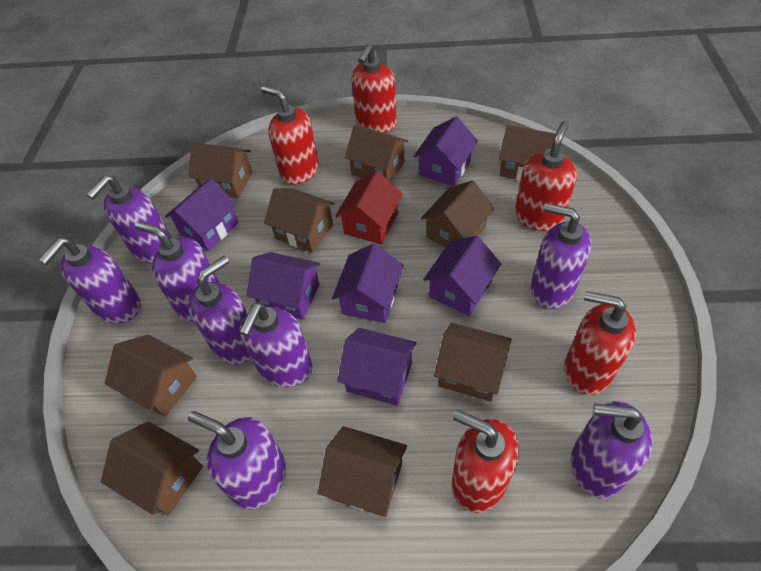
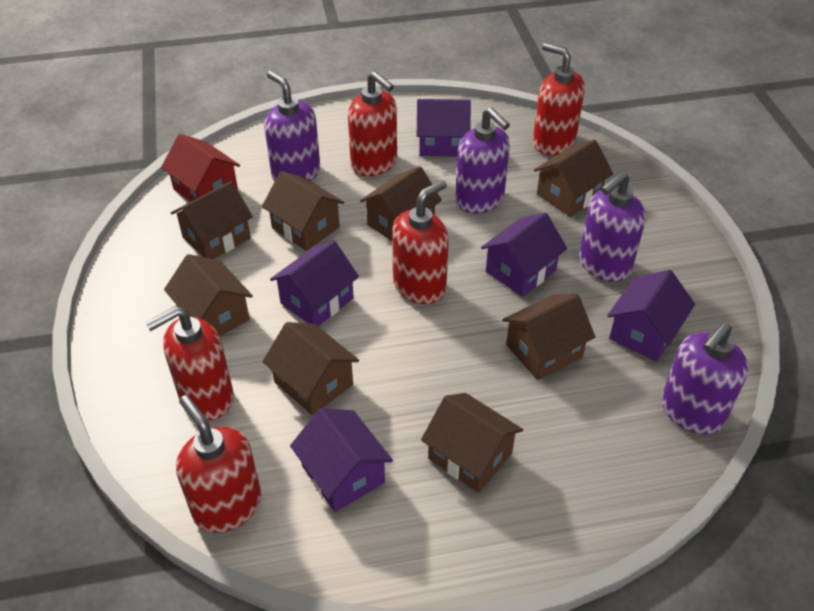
brown house: [101,421,203,516] [105,335,197,417] [188,143,253,198] [264,188,335,253] [318,426,407,517] [344,125,408,182] [421,180,495,248] [434,323,511,402] [499,125,556,181] = 9 -> [164,254,253,336] [171,181,253,259] [262,171,344,251] [262,322,359,416] [360,166,442,241] [421,393,523,493] [502,294,595,380] [534,140,613,217] = 8
purple house: [165,178,238,251] [247,252,320,320] [332,243,403,323] [337,328,417,406] [414,116,478,186] [423,236,501,316] = 6 -> [270,241,359,326] [290,408,393,512] [417,99,471,156] [481,212,567,297] [607,270,695,362] = 5
purple soap dispenser: [39,238,141,324] [86,175,172,263] [135,222,219,322] [188,256,251,364] [188,411,286,510] [240,302,312,387] [530,203,591,309] [571,401,652,499] = 8 -> [264,71,320,181] [455,107,510,214] [579,172,646,282] [661,323,748,434] = 4

